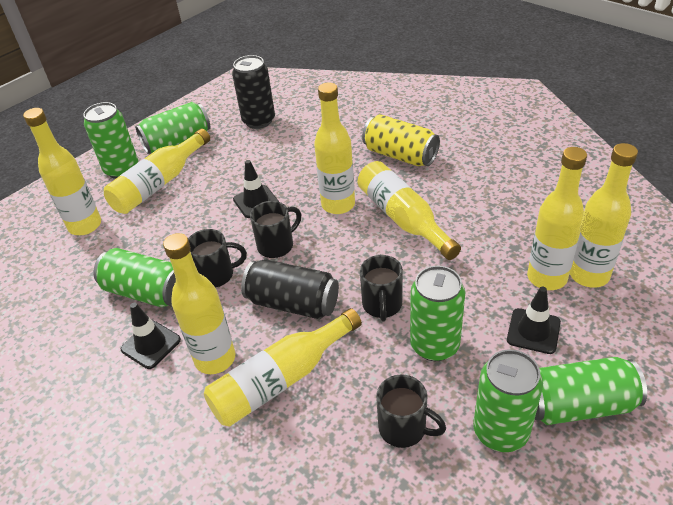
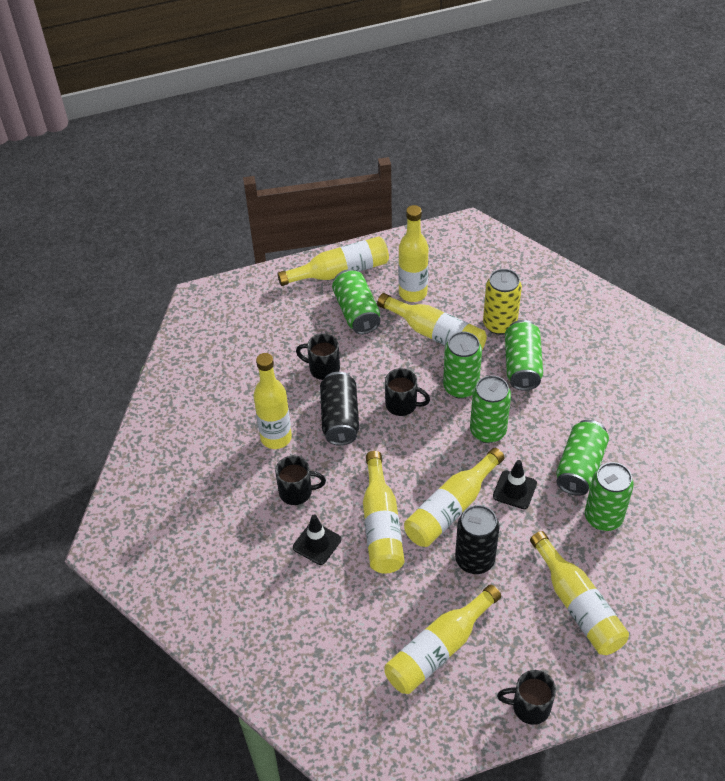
black traffic cone: [121,303,181,369] [233,160,279,218] [507,287,561,354] = 3 -> [293,514,341,565] [493,460,537,509] = 2

